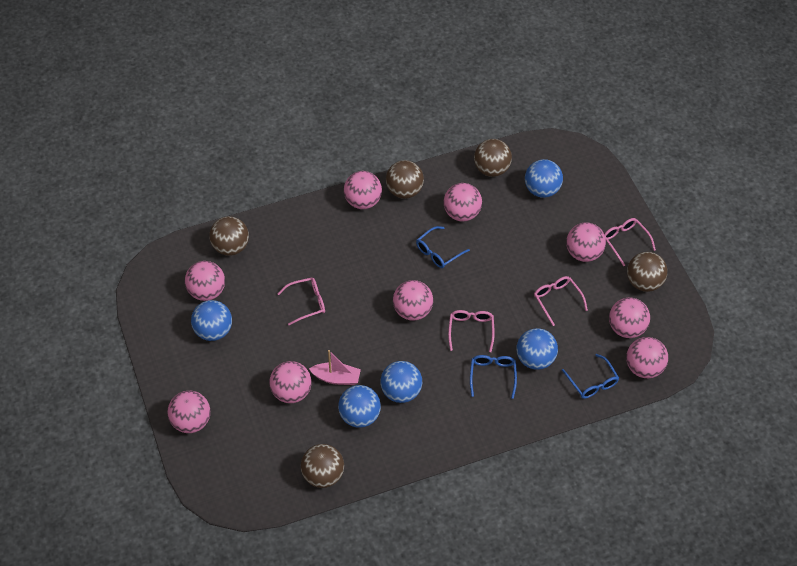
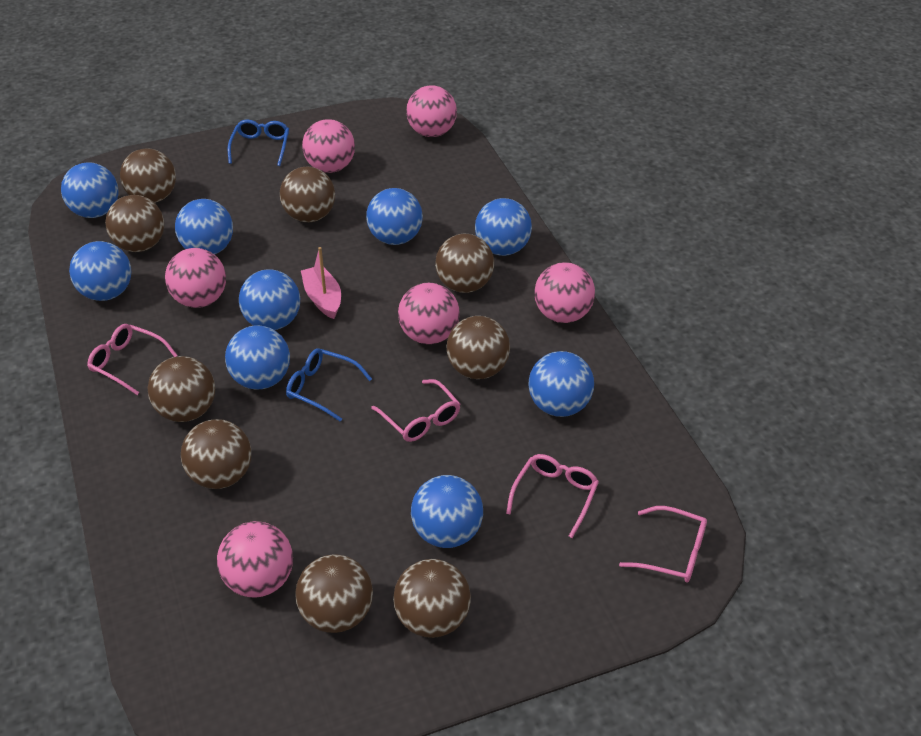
blue ball: [191,300,232,341] [338,385,381,428] [380,361,422,403] [516,328,558,370] [525,159,563,198] = 5 -> [61,162,119,218] [69,241,131,301] [175,199,233,255] [225,325,290,389] [239,269,300,330] [366,188,423,245] [411,475,483,548] [475,198,532,256] [528,351,594,417] = 9
blue glasses: [416,226,470,268] [470,355,517,399] [562,354,619,399] = 3 -> [228,119,289,166] [286,348,372,421] = 2
brown ball: [210,216,249,256] [301,444,344,488] [386,160,424,199] [474,139,512,177] [627,252,667,292] = 5 -> [105,195,164,252] [120,149,176,203] [147,356,215,422] [181,419,251,489] [280,167,335,222] [295,554,373,633] [393,559,471,638] [435,234,494,293] [447,316,510,379] = 9
pink ball: [168,391,210,433] [185,261,225,301] [270,361,311,403] [344,171,382,209] [393,280,433,321] [444,183,482,222] [566,222,606,262] [609,298,650,338] [626,337,668,378] = 9 -> [165,248,226,308] [217,521,293,598] [302,119,355,173] [398,283,460,344] [406,85,457,137] [534,262,595,323] = 6

